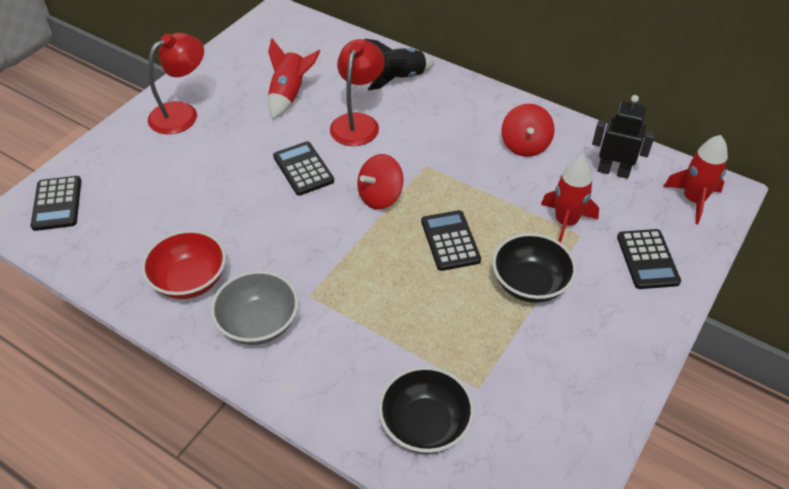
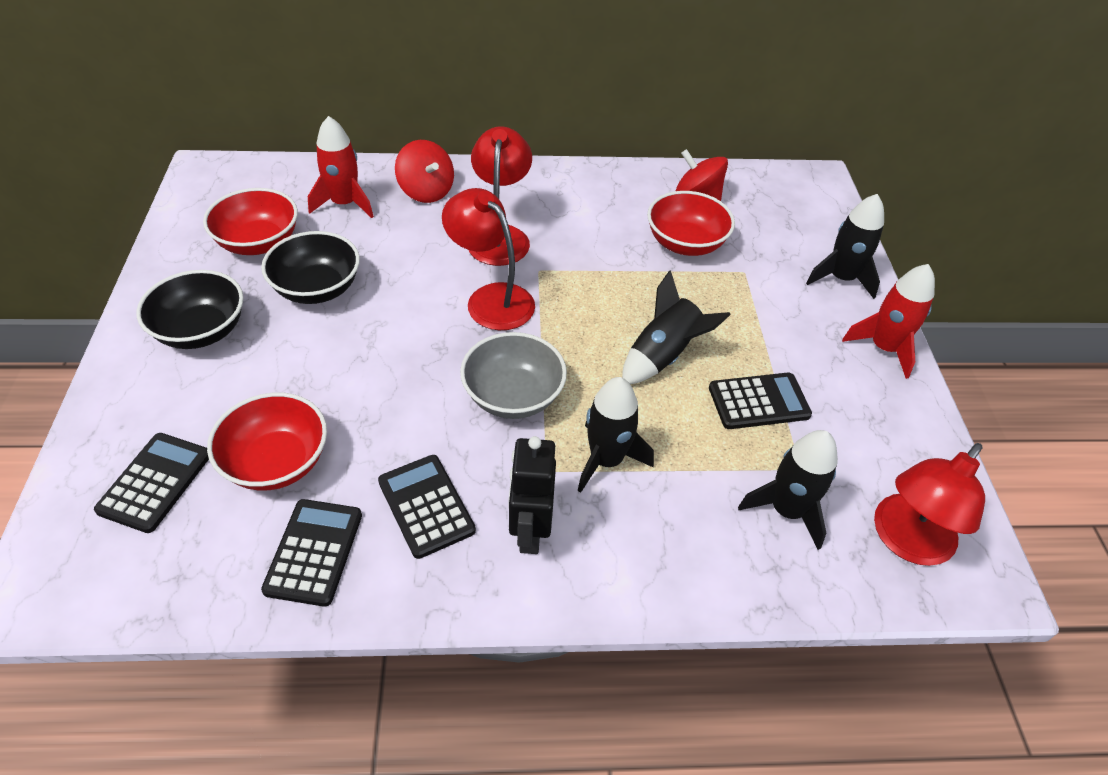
black rocket: [364,39,434,90] = 1 -> [578,377,654,493] [622,270,731,384] [738,430,838,550] [806,194,884,299] = 4
red bowl: [141,230,226,299] = 1 -> [203,188,298,255] [207,393,327,490] [647,191,735,256] = 3
red lamp: [148,33,204,134] [330,39,385,146] = 2 -> [442,188,535,330] [469,126,532,266] [874,443,985,566] = 3
red rocket: [268,38,320,119] [541,157,599,243] [663,135,728,224] = 3 -> [308,116,374,218] [842,264,935,379] = 2

